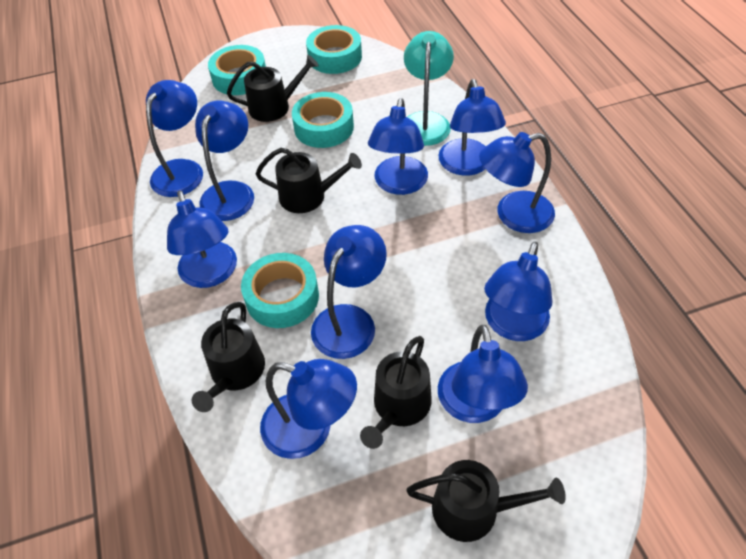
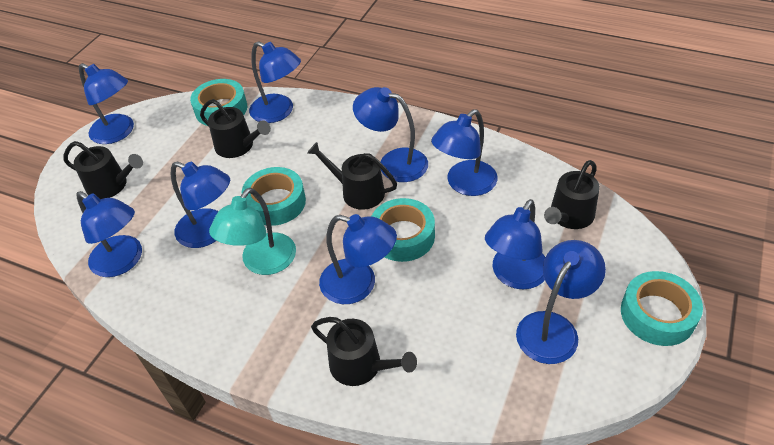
blue lamp: [146,80,203,197] [167,191,237,288] [195,100,254,221] [260,359,357,459] [311,225,387,359] [368,98,428,195] [438,325,528,423] [439,79,506,176] [479,132,555,233] [484,241,553,341] = 10 -> [76,191,142,277] [79,63,134,144] [171,162,230,248] [249,41,301,123] [319,214,397,304] [353,87,428,182] [431,109,498,196] [485,199,545,290] [516,240,606,364] = 9

